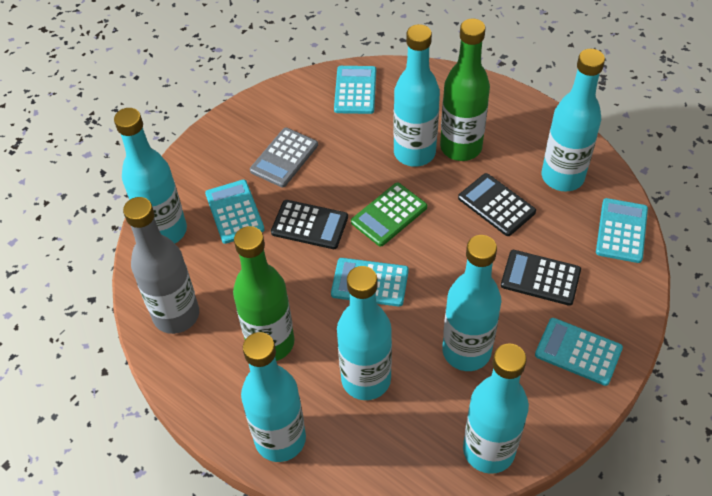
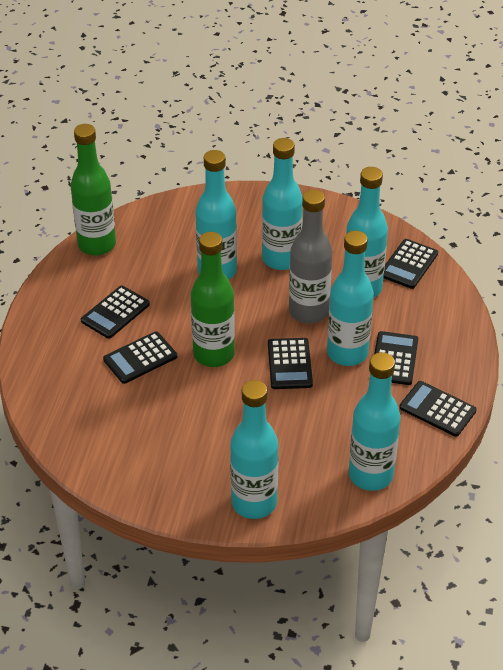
black calculator: [271,200,348,249] [458,173,536,236] [501,250,581,306] = 3 -> [81,285,150,339] [103,331,177,384] [268,338,313,389] [374,331,418,385] [383,239,438,289] [399,381,477,437] = 6
green calculator: [351,183,427,246] = 1 -> none = 0
grey calculator: [250,128,318,188] = 1 -> none = 0
turquoise bottle: [114,108,187,243] [241,332,306,462] [337,266,392,400] [393,24,440,167] [442,235,501,371] [463,343,529,474] [542,49,605,191] = 7 -> [195,150,237,280] [230,380,279,519] [262,138,303,270] [327,231,374,366] [344,167,388,298] [349,352,401,491] = 6
turquoise calculator: [205,179,265,244] [331,258,409,307] [334,66,376,114] [535,318,623,386] [596,198,648,263] = 5 -> none = 0

